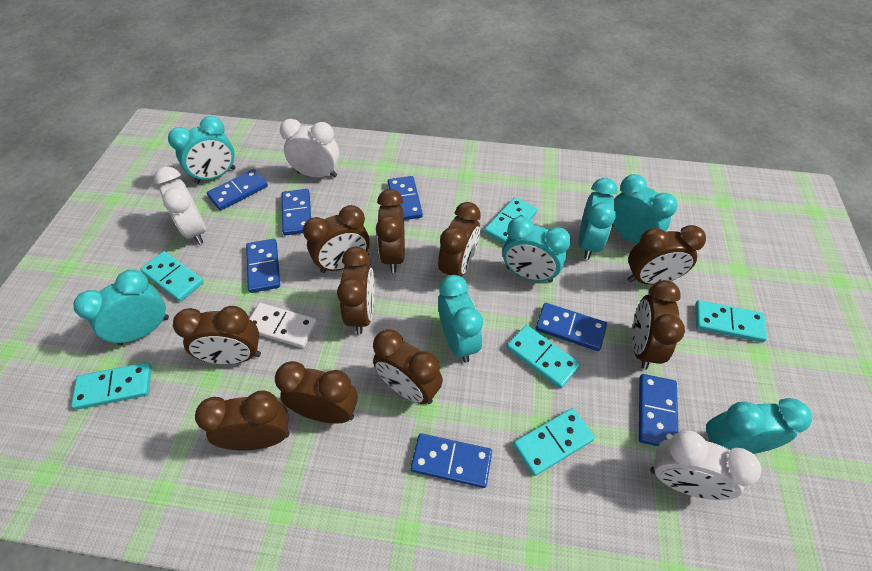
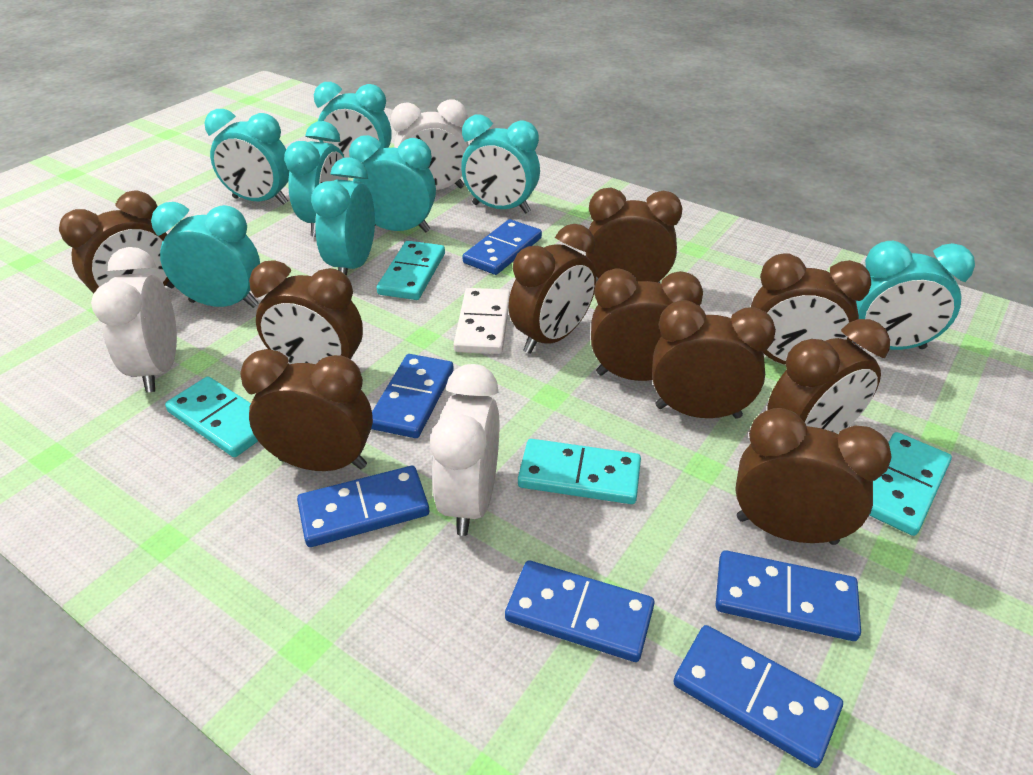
blue domino: [207,169,268,211] [246,239,280,293] [282,189,311,235] [388,176,423,220] [410,433,492,488] [536,303,607,351] [639,374,678,446] = 7 -> [297,466,429,547] [371,354,454,438] [462,219,542,275] [505,560,654,662] [673,625,843,768] [715,550,861,641] = 6
turquoise clock: [73,270,169,345] [168,116,236,184] [438,275,483,363] [503,216,571,283] [579,178,618,260] [612,174,678,244] [706,398,812,454] = 7 -> [151,202,260,308] [205,109,289,205] [284,121,348,237] [311,157,375,276] [314,82,392,163] [349,135,436,233] [461,114,540,214] [852,241,975,350] = 8
turquoise domino: [71,362,152,410] [140,251,204,302] [484,197,537,244] [507,325,580,389] [513,408,595,476] [695,300,767,342] = 6 -> [165,376,258,457] [377,241,445,300] [518,439,641,504] [869,432,952,536] = 4

